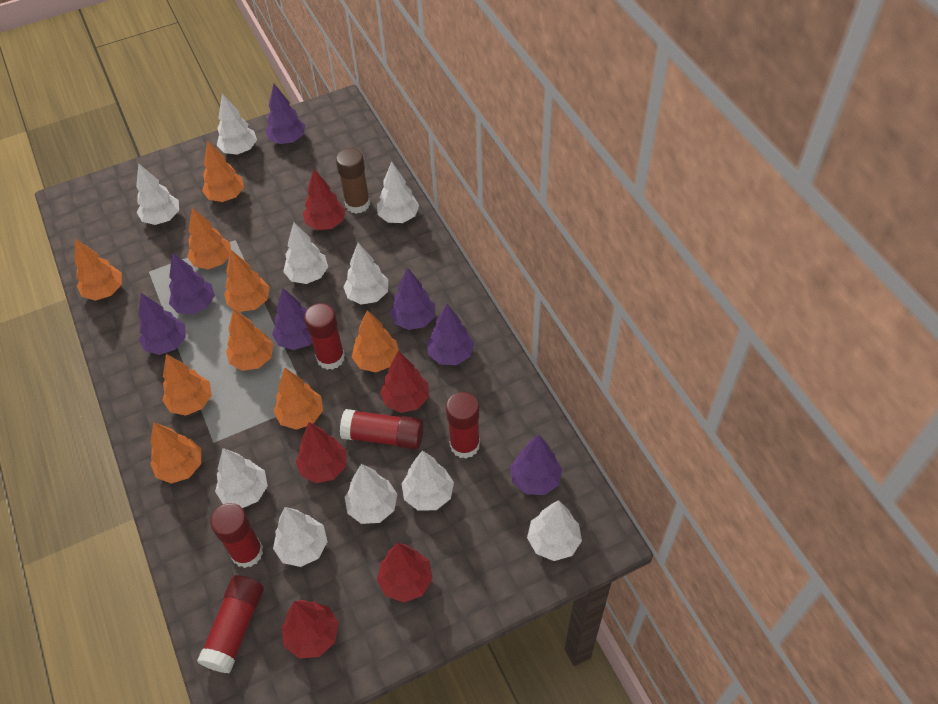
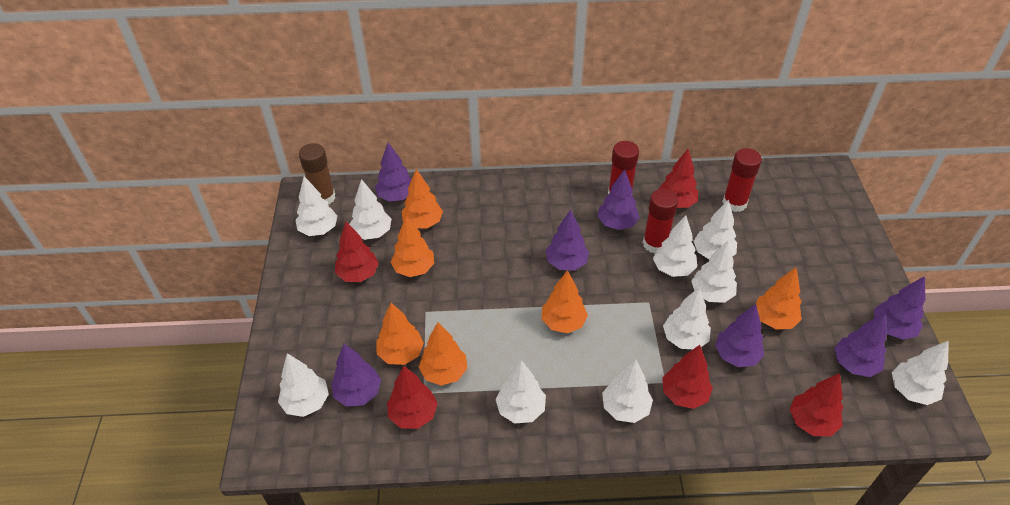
orange tree: [74,239,122,301] [150,422,201,483] [162,354,212,416] [187,208,231,269] [202,140,244,202] [224,250,270,312] [226,309,274,371] [273,368,323,430] [352,310,399,372] = 9 -> [377,303,424,365] [391,216,434,277] [402,169,443,228] [419,322,467,386] [541,270,588,333] [756,267,802,329] = 6
red glue stick: [197,575,264,673] [210,503,263,568] [304,303,345,370] [340,409,423,449] [446,392,480,458] = 5 -> [608,141,639,194] [643,189,678,254] [722,148,762,212] = 3

